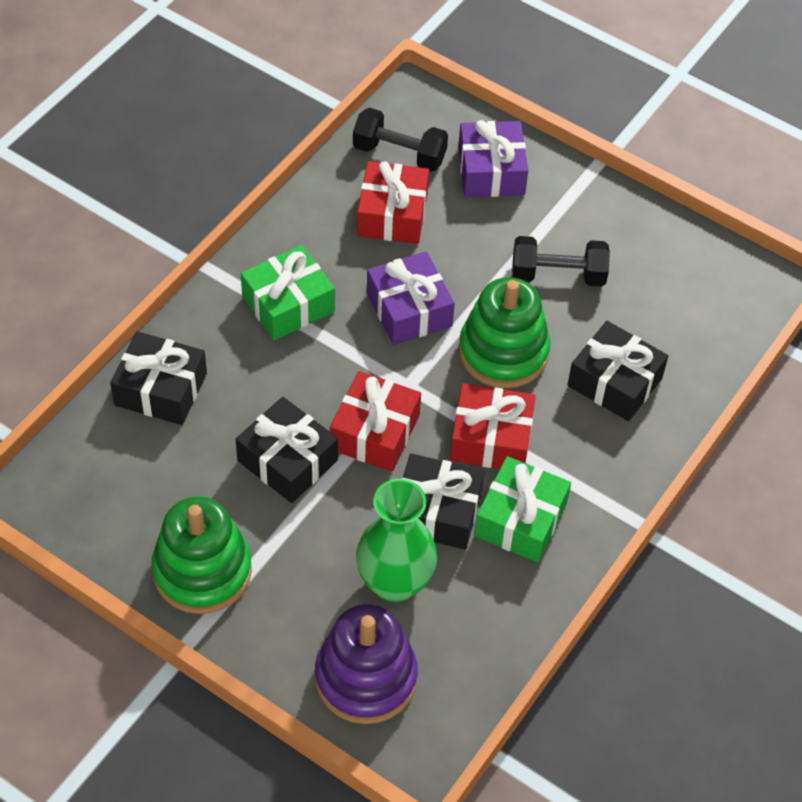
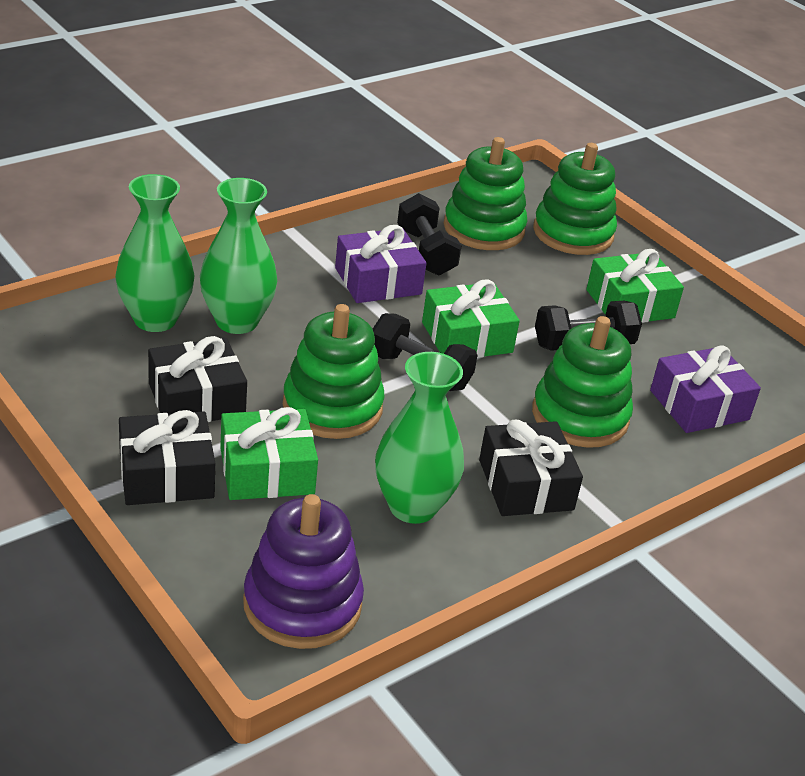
black dumbbell: [353,108,448,172] [512,236,610,287] = 2 -> [373,313,477,391] [397,193,461,276] [535,301,642,351] = 3
black gift: [110,331,207,425] [236,397,338,503] [402,454,484,550] [568,321,668,421] = 4 -> [119,410,215,505] [148,336,247,422] [479,420,583,516] = 3
green gift: [241,245,335,340] [474,456,571,562] = 2 -> [220,407,318,500] [422,279,520,358] [586,249,684,323] = 3
green stacking toy: [151,496,252,614] [459,277,551,388] = 2 -> [283,304,384,439] [444,137,527,250] [532,316,633,448] [533,143,617,255] = 4
green vase: [356,479,437,602] = 1 -> [115,174,195,332] [200,178,277,334] [375,352,464,524] = 3
red gift: [330,371,421,472] [357,161,429,244] [450,383,536,469] = 3 -> none = 0

